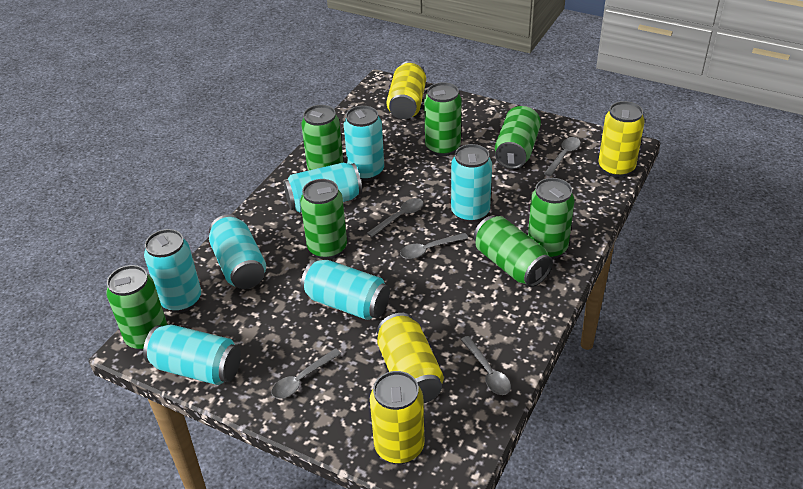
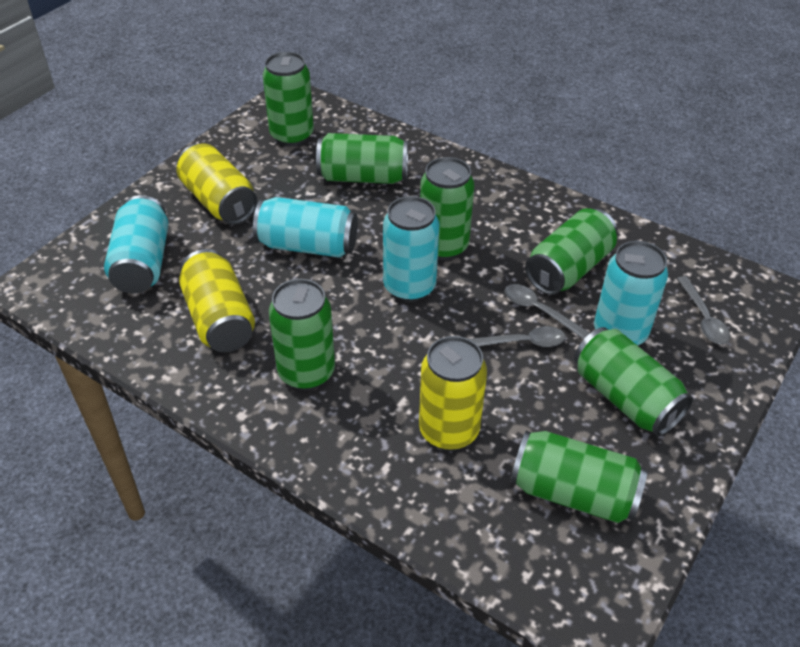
grey spoon: [271,348,341,399] [367,198,424,237] [400,233,468,259] [461,336,511,395] [544,137,581,176] = 5 -> [469,326,566,347] [505,284,590,340] [677,276,730,344] = 3
turquoise can: [143,324,241,385] [144,229,201,313] [209,214,266,289] [284,163,362,212] [301,259,390,320] [344,106,384,181] [451,144,492,223] = 7 -> [104,195,168,293] [253,197,358,258] [383,196,439,302] [594,241,668,345] = 4
yellow can: [370,371,424,464] [377,313,444,404] [387,61,426,119] [599,101,645,178] = 4 -> [177,143,257,225] [179,249,255,352] [419,336,487,451] = 3

